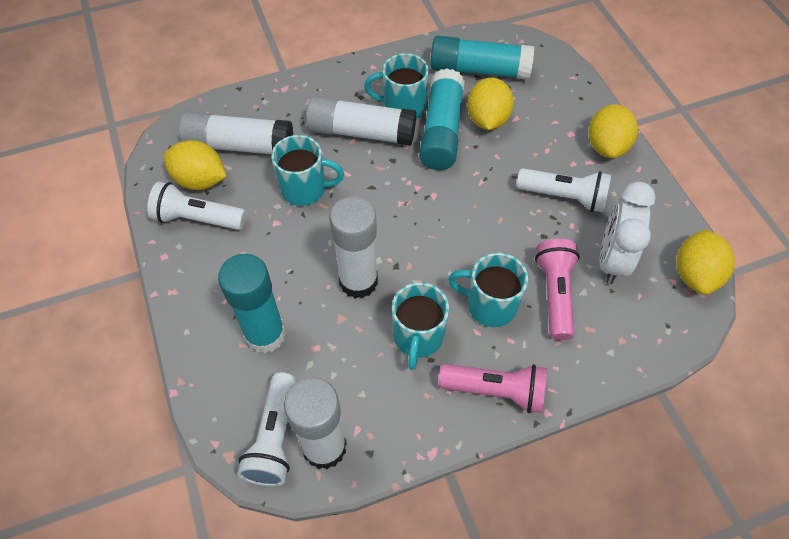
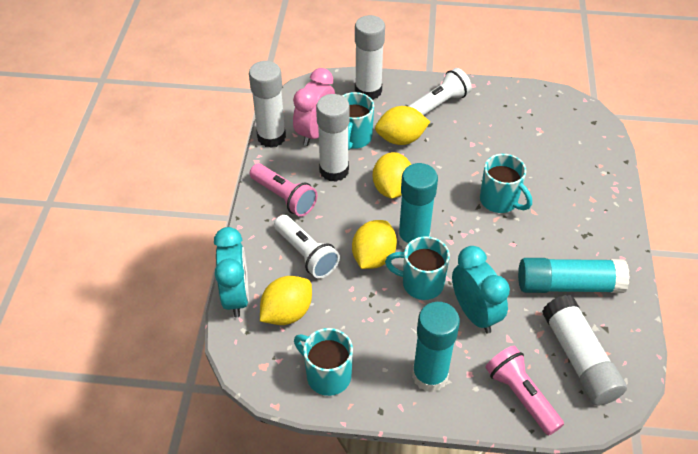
pink clock: none = 0 -> [293,68,335,146] = 1
turquoise clock: none = 0 -> [214,227,249,317] [452,246,510,333] = 2
white clock: [599,182,656,284] = 1 -> none = 0
white flashlight: [147,182,246,230] [237,372,296,486] [516,168,611,212] = 3 -> [274,215,340,279] [408,68,472,115] = 2

